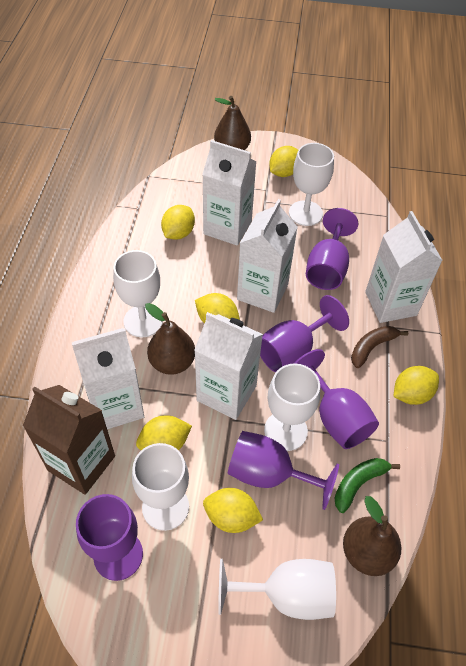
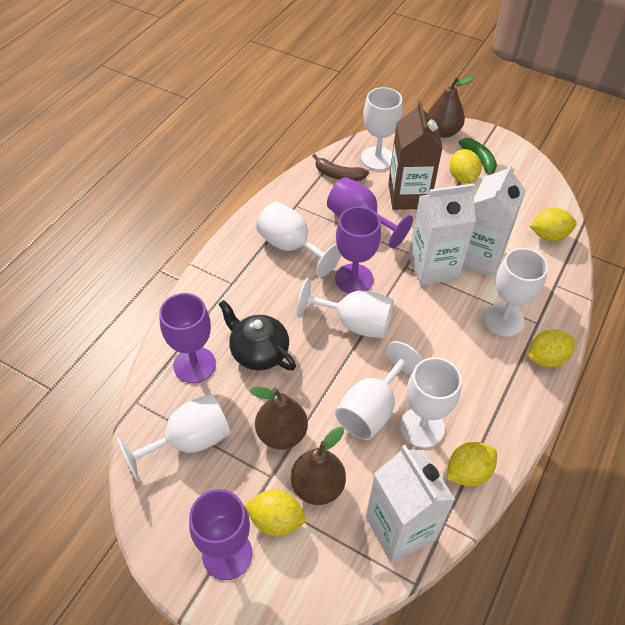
black teapot: none = 0 -> [219,300,296,371] = 1
purple goblet: [76,494,143,581] [228,431,339,510] [260,295,349,373] [295,349,379,449] [306,208,358,290] = 5 -> [159,293,216,383] [189,489,253,580] [327,177,413,249] [335,207,381,294] = 4
white carton: [72,328,144,429] [194,312,263,420] [202,140,257,246] [237,199,297,313] [365,211,443,323] = 5 -> [366,445,455,563] [409,183,476,285] [463,162,526,277] = 3
white goblet: [113,250,163,337] [132,443,189,531] [218,559,336,620] [264,363,320,451] [289,143,334,226] = 5 -> [117,394,231,481] [256,202,341,277] [297,278,394,339] [335,341,423,440] [361,87,403,170] [400,357,462,448] [484,248,548,337] = 7
yellow lemon: [136,415,192,450] [161,205,195,240] [195,293,240,324] [203,488,263,533] [269,146,298,177] [393,366,439,405] = 6 -> [244,490,306,536] [447,442,497,487] [449,149,482,183] [528,329,575,368] [530,208,577,241] = 5

